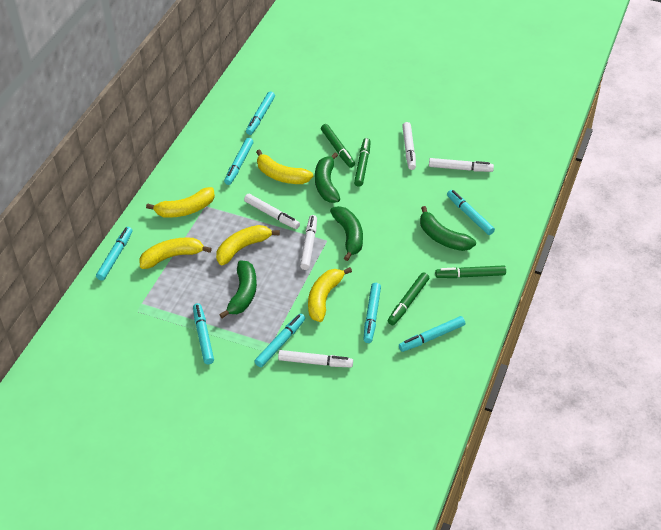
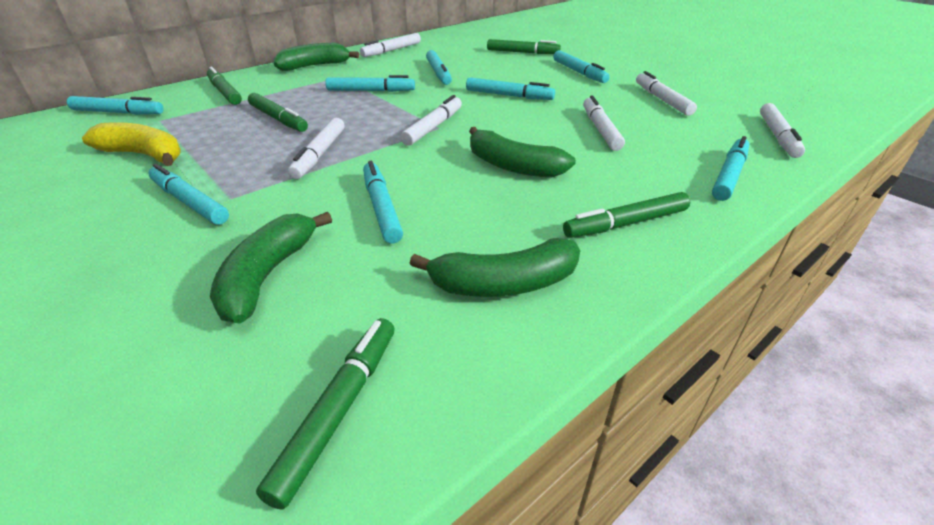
green marker: [321,124,355,168] [354,138,371,187] [388,272,429,325] [435,265,506,278] = 4 -> [207,67,242,105] [248,93,308,132] [256,318,395,509] [487,39,561,54] [563,192,690,238] = 5
white marker: [244,194,300,229] [278,350,353,367] [300,215,317,270] [402,122,416,170] [429,158,494,172] = 5 -> [288,118,345,179] [360,33,421,57] [400,95,462,146] [583,95,625,151] [636,71,697,116] [760,103,805,158] = 6
yellow banana: [139,237,212,269] [146,187,215,218] [216,225,280,265] [256,149,313,184] [308,267,352,322] = 5 -> [82,122,181,166] = 1

